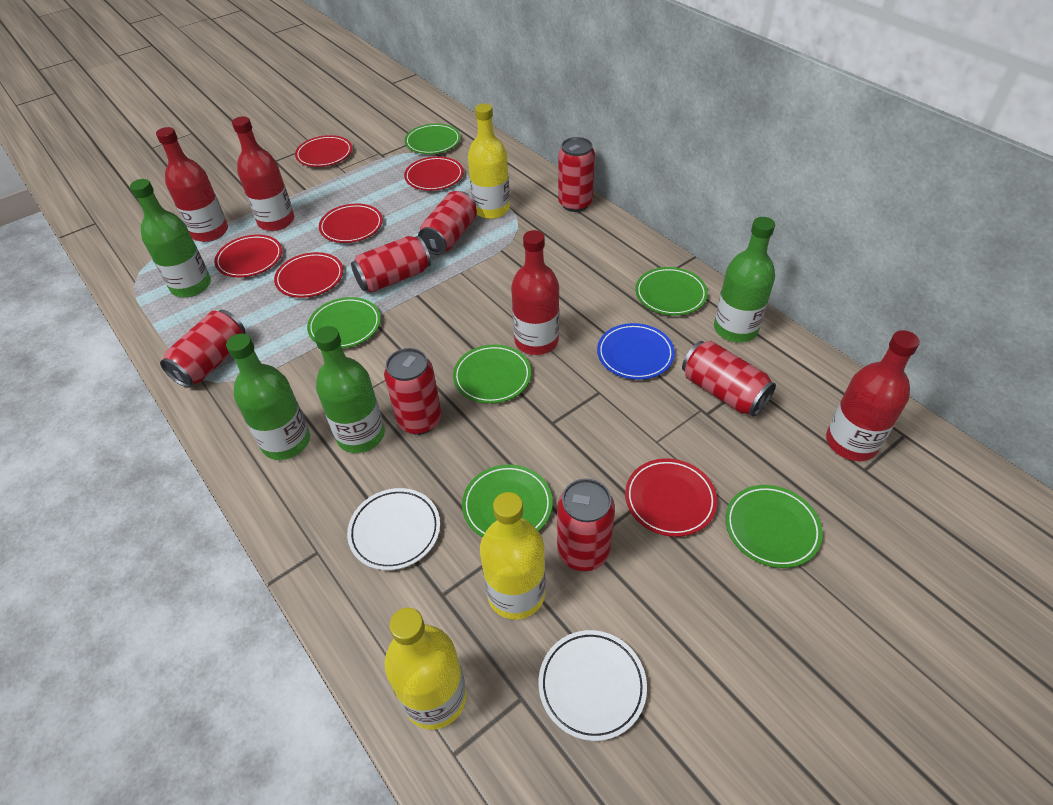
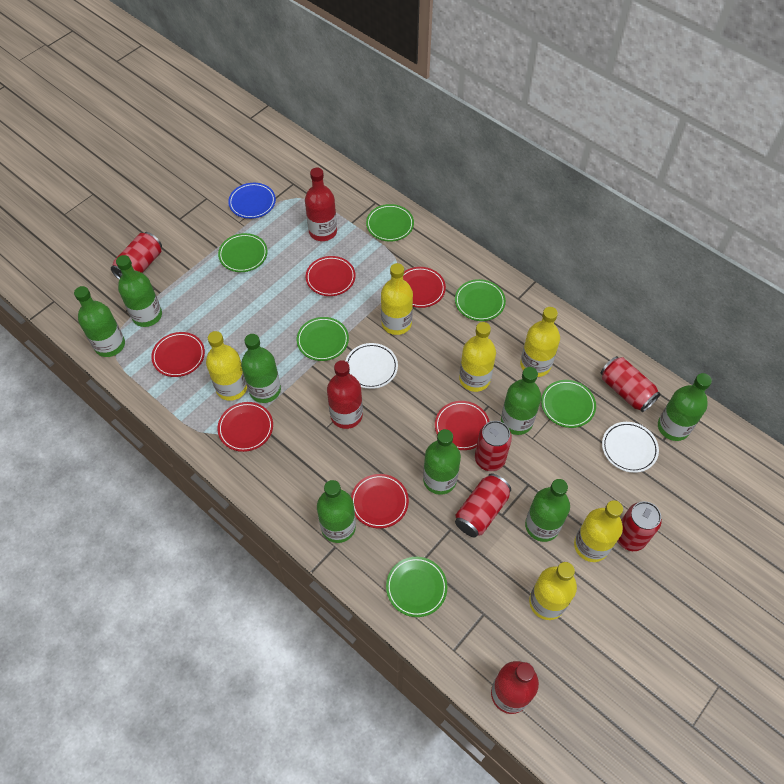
green bottle: [130,179,211,297] [226,334,310,460] [314,326,385,453] [714,217,775,342] = 4 -> [74,286,125,357] [116,255,162,327] [241,334,281,403] [317,480,356,543] [423,429,461,495] [501,367,541,435] [525,479,570,542] [658,373,712,441] = 8
red bottle: [156,127,228,242] [232,116,294,231] [511,230,559,355] [826,330,920,461] = 4 -> [305,168,337,241] [327,360,363,429] [491,661,539,714] = 3
red can: [160,310,245,388] [351,236,431,292] [384,348,442,435] [418,191,477,255] [557,479,615,571] [558,137,595,212] [682,341,776,417] = 7 -> [111,232,162,279] [455,473,511,537] [475,421,512,471] [601,356,661,412] [617,501,662,551] = 5
yellow bottle: [385,608,467,730] [468,103,510,219] [480,492,546,620] = 3 -> [206,331,247,401] [381,263,413,335] [459,322,496,392] [520,307,560,377] [529,562,577,620] [574,500,623,562] = 6

